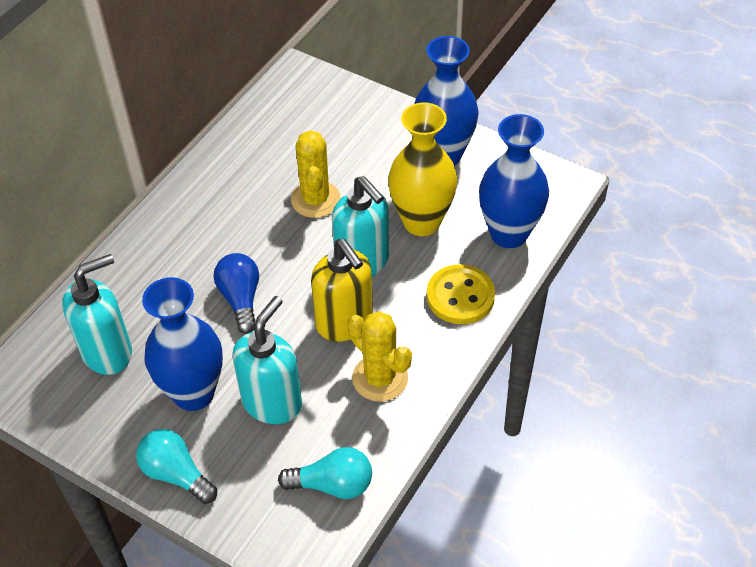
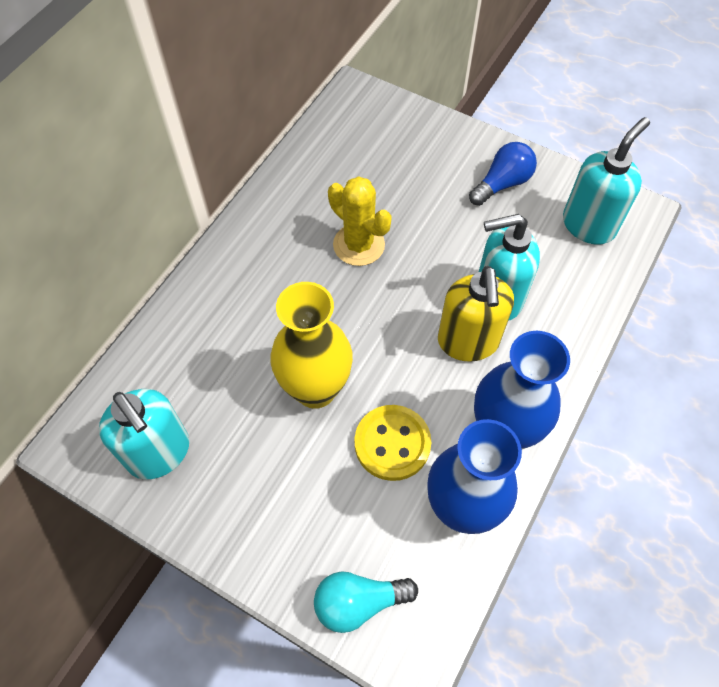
blue vase: [142,277,223,411] [414,36,479,166] [479,114,549,248] = 3 -> [427,419,522,534] [474,331,570,449] = 2
turquoise light bulb: [136,429,217,504] [278,447,372,499] = 2 -> [314,571,418,633] = 1
yellow cactus: [291,130,341,218] [347,311,412,402] = 2 -> [328,176,392,266] = 1

